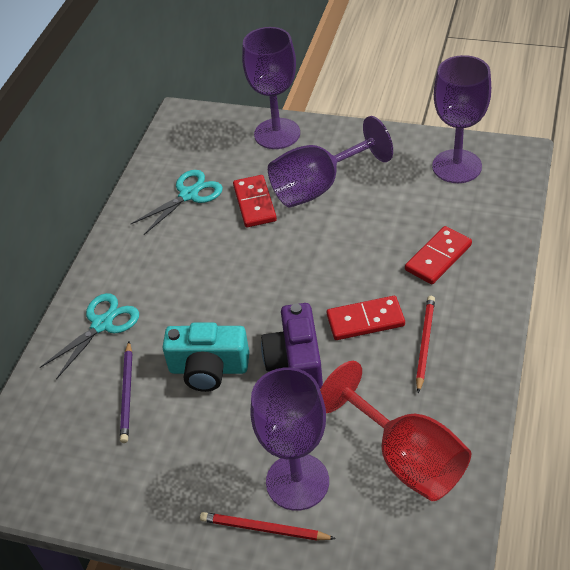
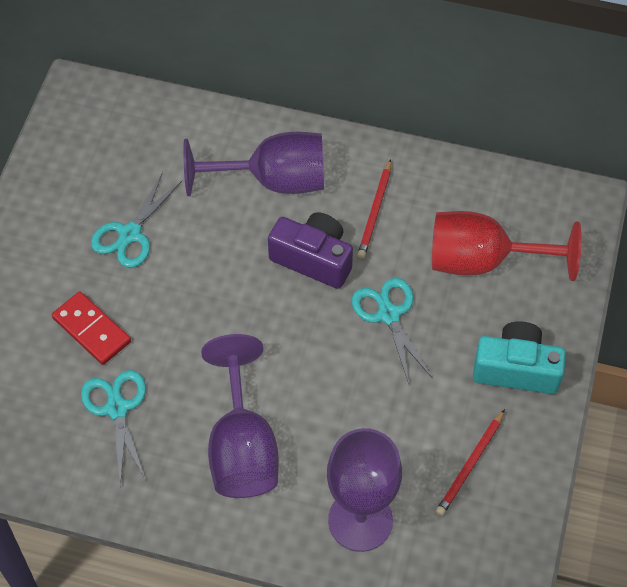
purple goblet: [242,27,300,149] [250,367,329,511] [268,116,393,207] [432,55,491,183] = 4 -> [183,132,324,196] [201,334,279,498] [327,428,402,552] = 3
purple pencil: [120,341,132,443] = 1 -> none = 0
red domino: [233,175,277,227] [327,296,405,340] [405,226,472,284] = 3 -> [52,291,131,365] = 1
turquoise scissors: [40,293,139,380] [131,170,223,235] = 2 -> [81,370,146,486] [91,172,182,268] [352,278,433,384] = 3

